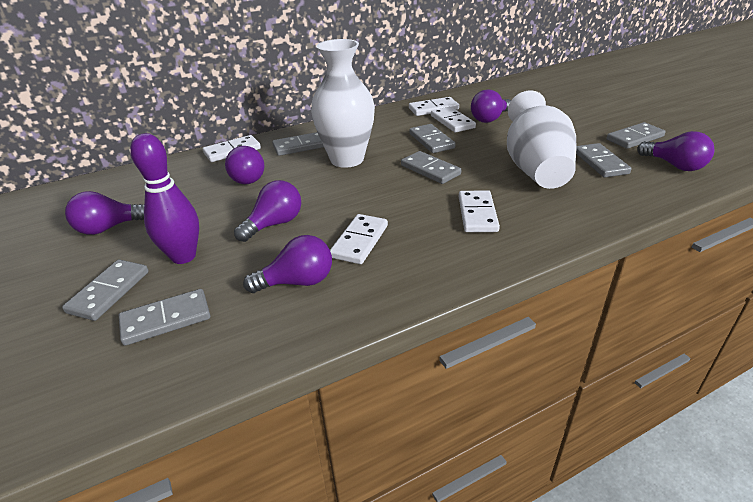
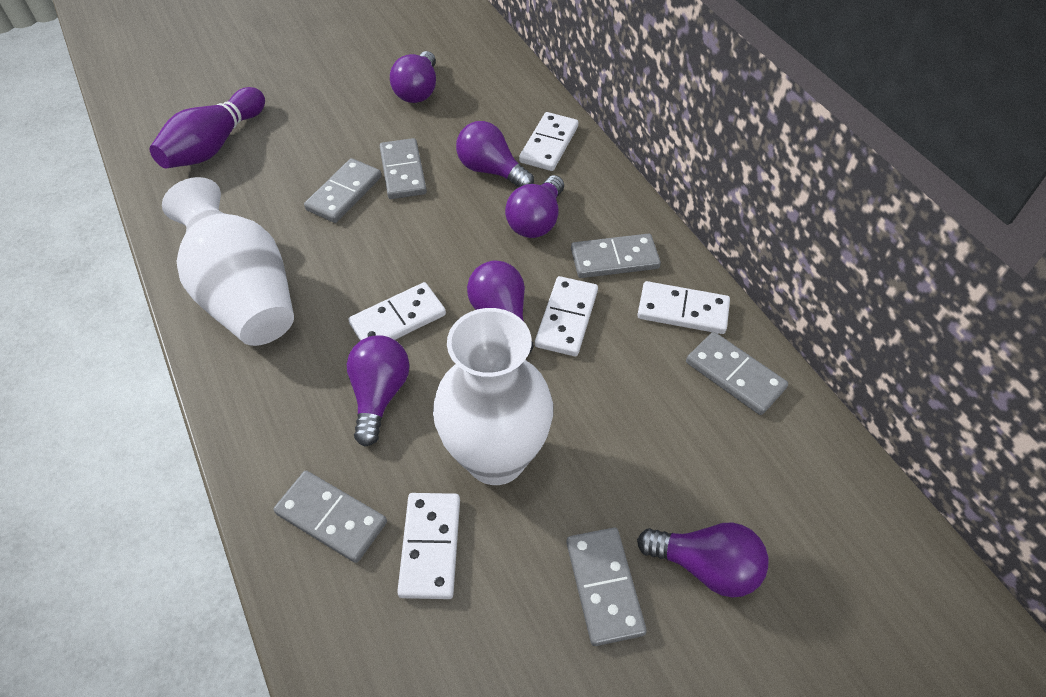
grey domino: [62,259,149,321] [119,289,210,346] [272,132,324,156] [401,151,461,184] [409,124,456,153] [576,143,631,177] [607,122,665,149] = 7 -> [274,471,387,563] [304,158,382,223] [380,138,427,199] [566,528,647,646] [571,233,661,278] [686,332,788,415] = 6

